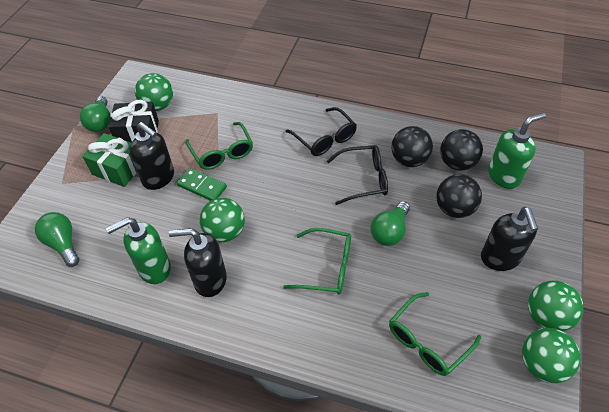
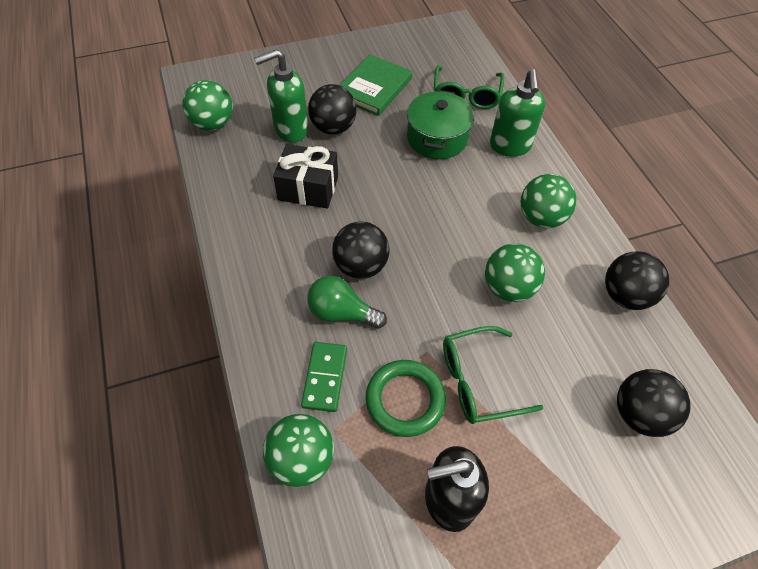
black ball: [391,126,433,167] [436,174,482,218] [440,129,483,171] = 3 -> [308,84,357,135] [332,221,389,279] [605,251,669,310] [617,369,691,437] = 4
black glasses: [286,107,357,156] [327,145,388,205] = 2 -> none = 0
black soap dispenser: [129,122,174,190] [169,228,227,297] [481,207,538,271] = 3 -> [425,446,489,532] = 1
green book: none = 0 -> [339,54,412,116] = 1
green gift: [83,133,137,187] = 1 -> none = 0
green glasses: [186,122,253,170] [283,228,351,295] [389,292,481,376] = 3 -> [434,66,504,109] [443,326,544,424] = 2
green light bulb: [35,212,80,267] [80,96,111,132] [370,201,410,246] = 3 -> [307,276,387,329] = 1
green pot: none = 0 -> [407,90,474,159] = 1
green ring: none = 0 -> [366,360,446,437] = 1

